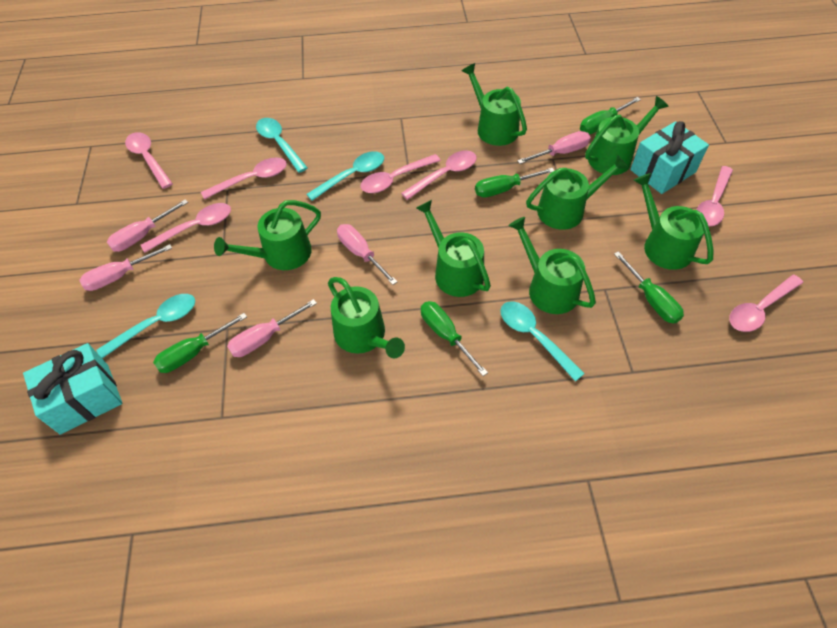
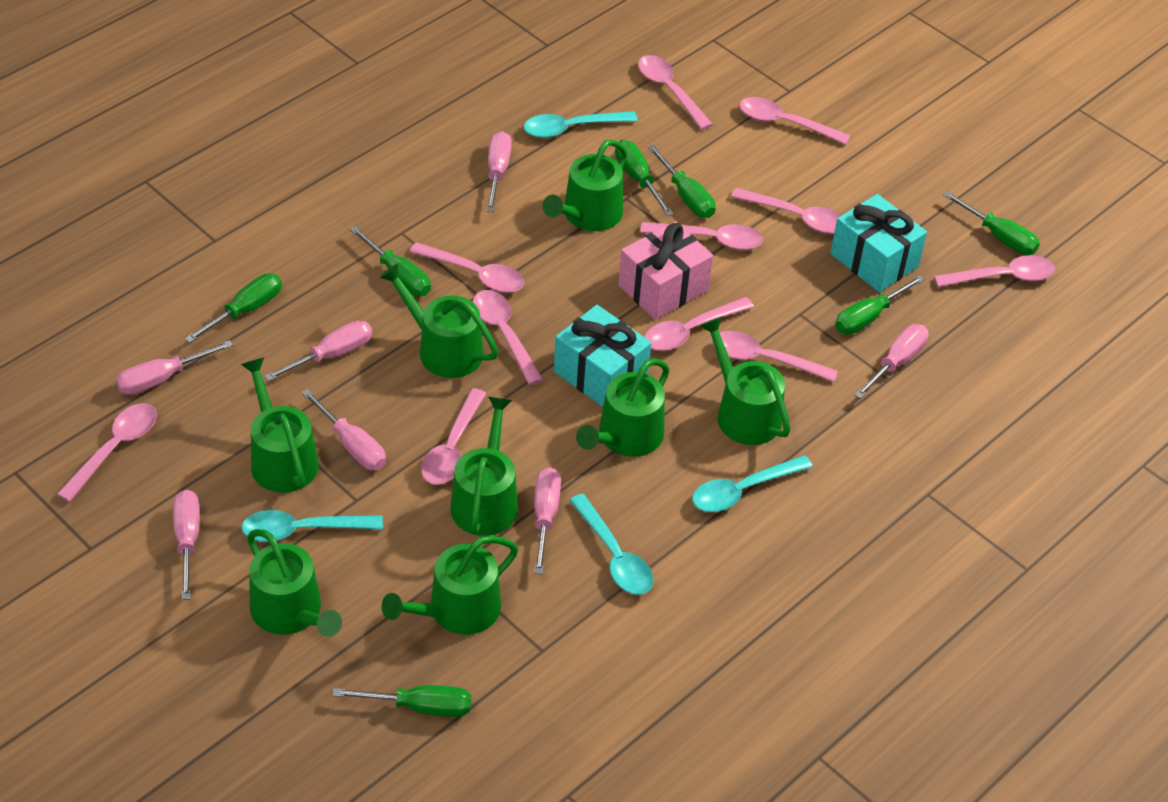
green screwdriver: [153,313,247,373] [421,301,488,376] [475,168,554,198] [580,97,641,134] [614,251,684,324] = 5 -> [185,273,282,343] [333,685,471,717] [350,226,431,296] [615,140,673,216] [647,145,716,218] [835,275,925,335] [943,191,1040,255] = 7
pink gift: none = 0 -> [618,221,713,320] = 1
pink screwdriver: [80,244,172,291] [107,199,188,252] [227,299,317,357] [337,224,397,285] [517,131,591,164] = 5 -> [116,340,233,395] [173,490,200,600] [264,320,372,381] [302,389,386,470] [486,131,512,212] [534,467,561,574] [854,324,929,399] = 7
pink spoon: [125,132,173,189] [141,203,231,253] [201,157,287,200] [360,154,441,193] [401,150,477,200] [697,166,733,226] [729,275,803,332] = 7 -> [57,403,157,502] [410,242,524,293] [421,388,487,485] [473,290,543,385] [638,55,713,130] [640,222,763,250] [644,297,754,351] [712,331,838,382] [731,188,842,234] [739,97,850,145] [934,255,1055,287] = 11

